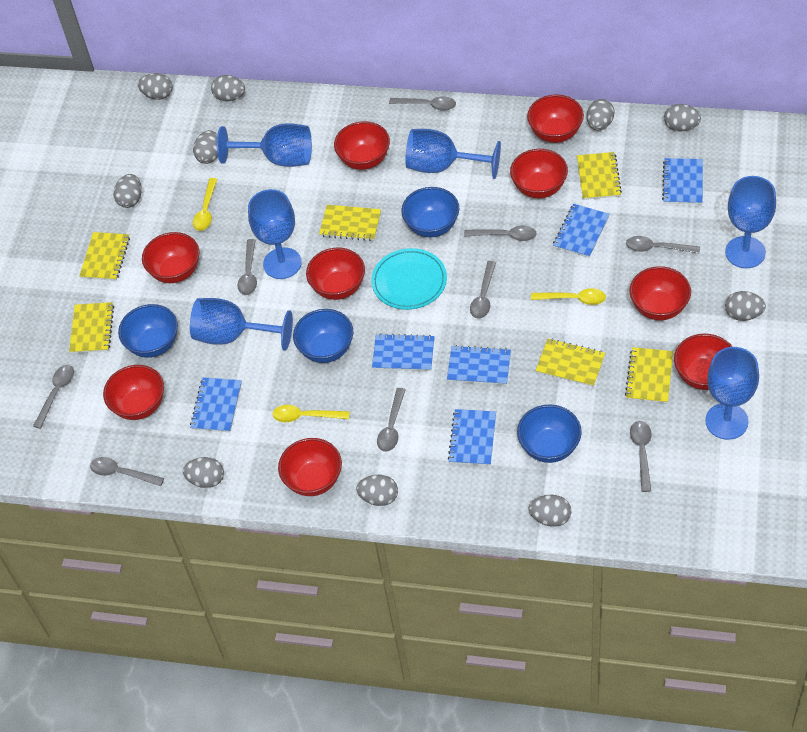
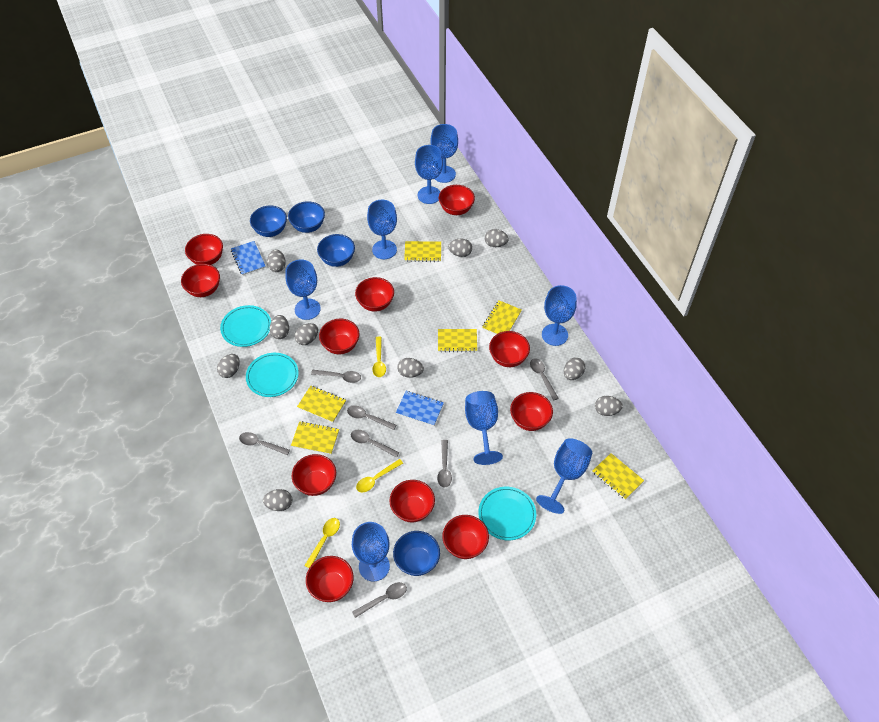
blue goblet: [190,298,293,351] [217,123,312,167] [248,189,302,279] [405,129,501,179] [705,347,759,440] [725,176,776,268] = 6 -> [285,260,321,320] [352,522,390,581] [367,200,397,259] [415,145,443,204] [431,124,458,183] [465,391,503,465] [536,438,592,514] [542,285,577,346] = 8
blue notebook: [190,377,242,432] [372,333,435,371] [447,345,511,385] [448,409,496,466] [553,204,610,258] [662,158,703,204] = 6 -> [231,241,266,275] [396,391,444,426] = 2
grey spoon: [33,365,74,429] [90,457,164,486] [237,239,257,295] [377,388,406,452] [389,96,456,111] [464,225,537,241] [470,261,496,319] [626,236,700,254] [630,421,652,492] = 9 -> [239,432,290,455] [311,370,361,383] [347,405,396,430] [351,430,400,458] [352,582,407,618] [437,440,452,488] [530,358,559,401] = 7
red bowl: [103,365,164,420] [142,232,200,283] [278,438,342,496] [306,247,365,300] [334,121,390,170] [510,149,568,198] [527,95,584,143] [630,266,691,320] [674,334,733,390] = 9 -> [181,264,220,297] [185,234,223,265] [292,454,336,496] [306,556,354,602] [319,319,359,354] [355,277,394,312] [390,480,435,522] [439,185,475,215] [442,515,489,559] [489,331,530,367] [510,392,553,431] = 11
turquoise plate: [371,248,447,310] = 1 -> [220,305,271,347] [246,353,299,397] [478,487,536,540] = 3

